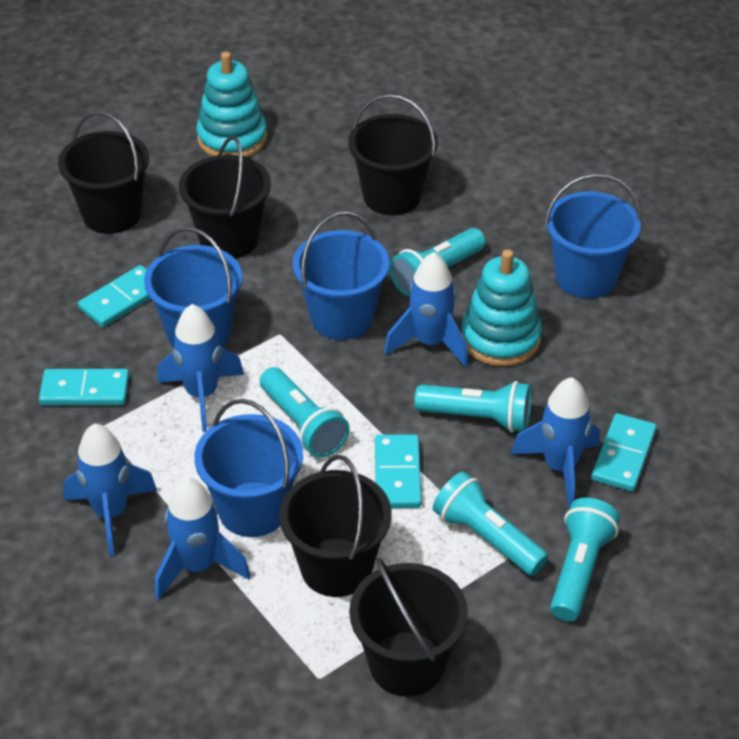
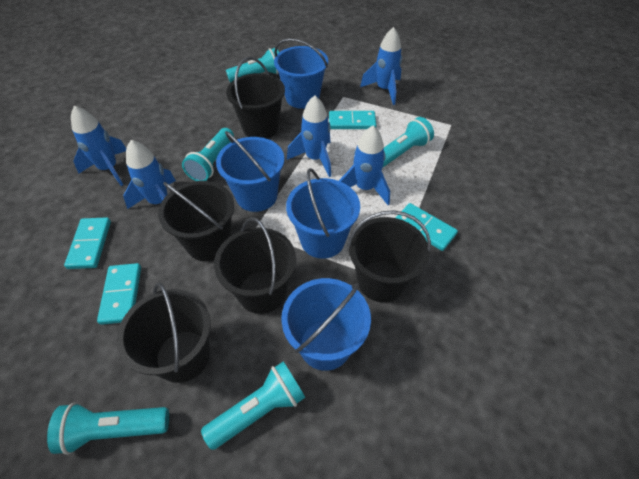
turquoise stacking toy: [196,52,267,157] [461,249,542,366] = 2 -> none = 0

